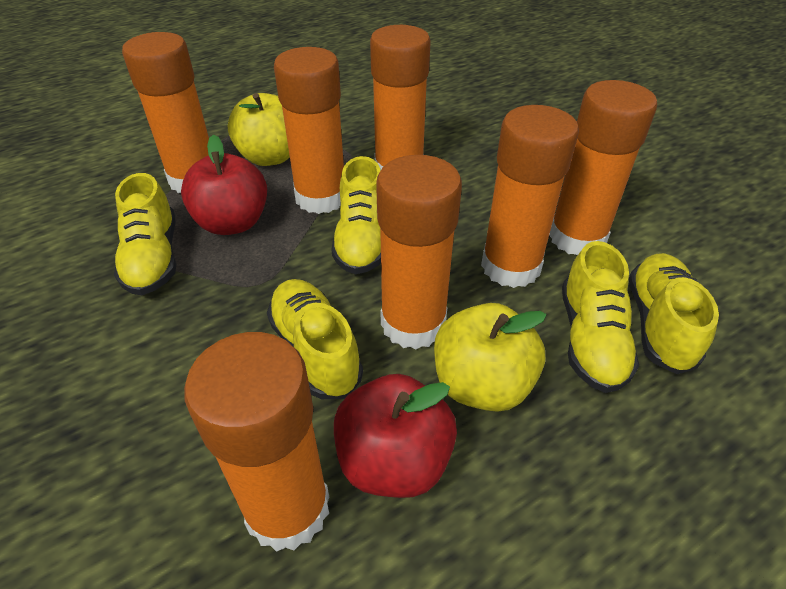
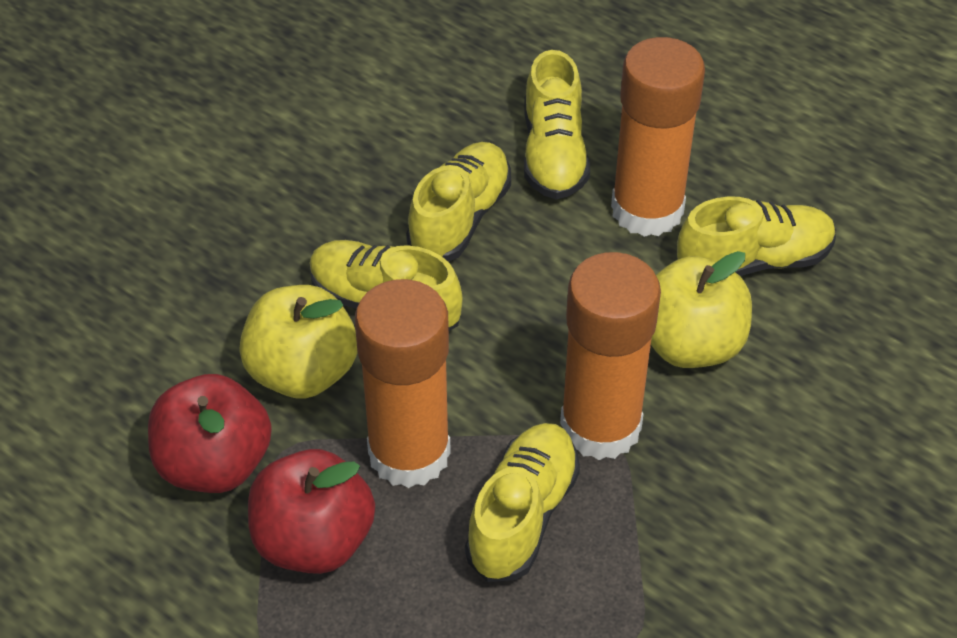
orange glue stick: [122,32,209,193] [184,332,329,552] [274,47,344,214] [370,25,431,170] [376,155,462,350] [481,105,579,288] [549,80,657,255] = 7 -> [355,279,451,488] [560,252,661,460] [611,37,705,237] = 3

